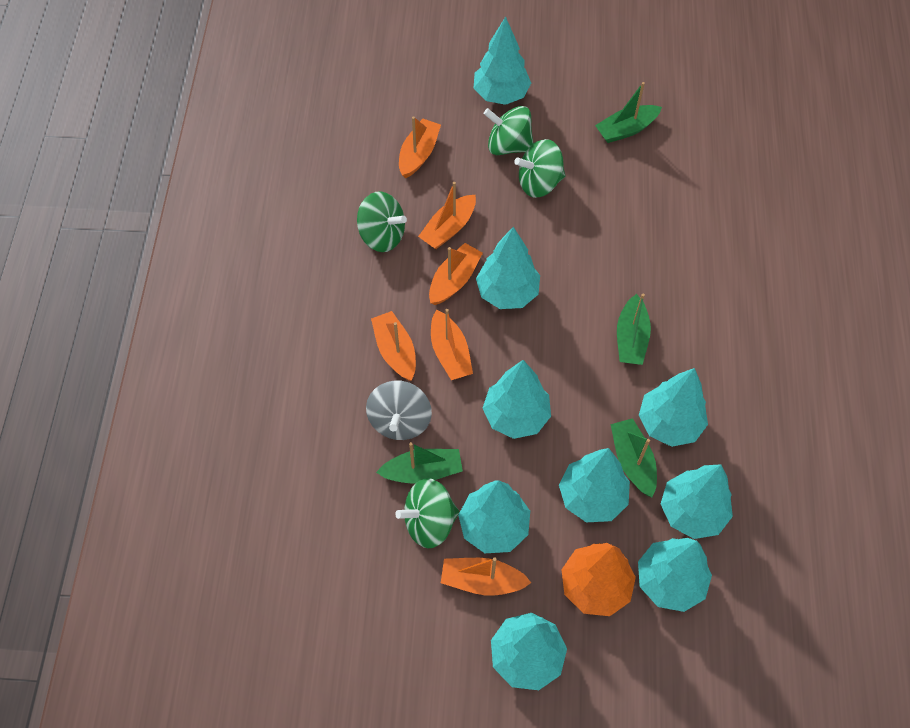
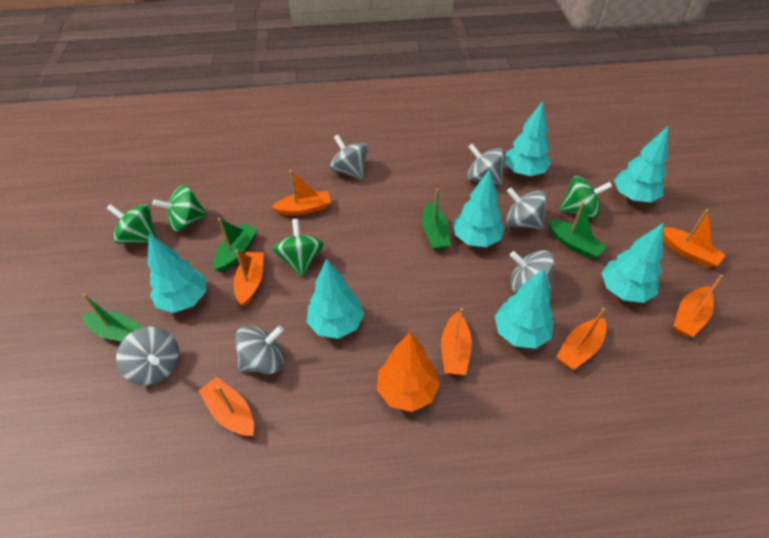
grey spinning top: [366,381,432,440] = 1 -> [116,326,179,385] [235,326,284,374] [330,135,368,180] [467,144,505,185] [506,188,547,230] [510,250,555,293] = 6
orange boat: [371,311,416,381] [399,116,441,178] [418,182,476,249] [429,243,483,305] [431,309,473,380] [441,558,531,596] = 6 -> [199,377,254,436] [234,250,264,306] [272,170,331,216] [441,308,472,375] [556,308,607,370] [663,209,726,268] [674,274,723,337] = 7
turquoise tree: [458,480,530,553] [474,16,531,105] [476,227,540,309] [483,360,551,439] [491,613,567,690] [559,448,630,522] [638,538,712,612] [639,368,708,447] [661,464,733,539] = 9 -> [148,234,206,313] [307,259,364,339] [453,169,505,247] [495,269,554,349] [505,101,551,176] [602,223,664,303] [614,126,668,202] = 7

